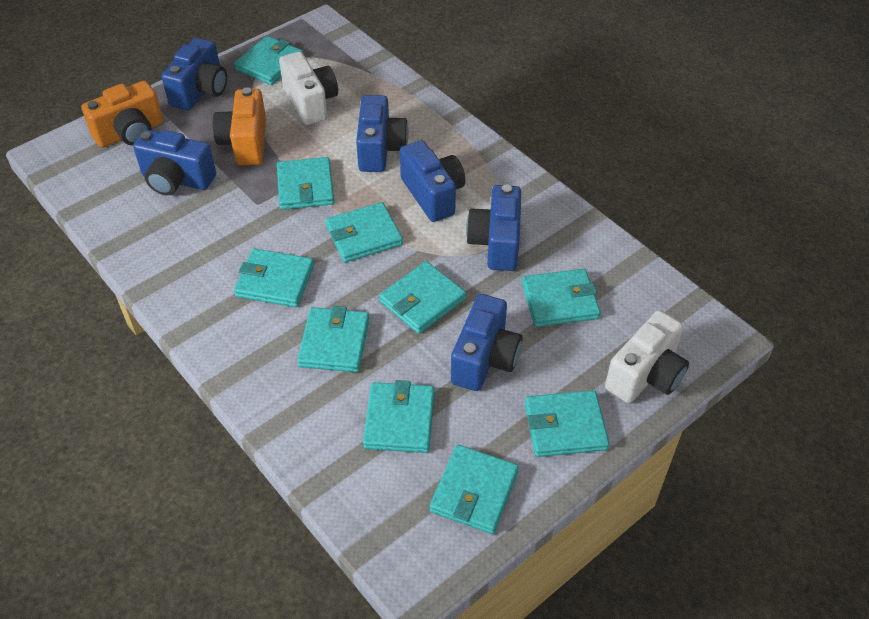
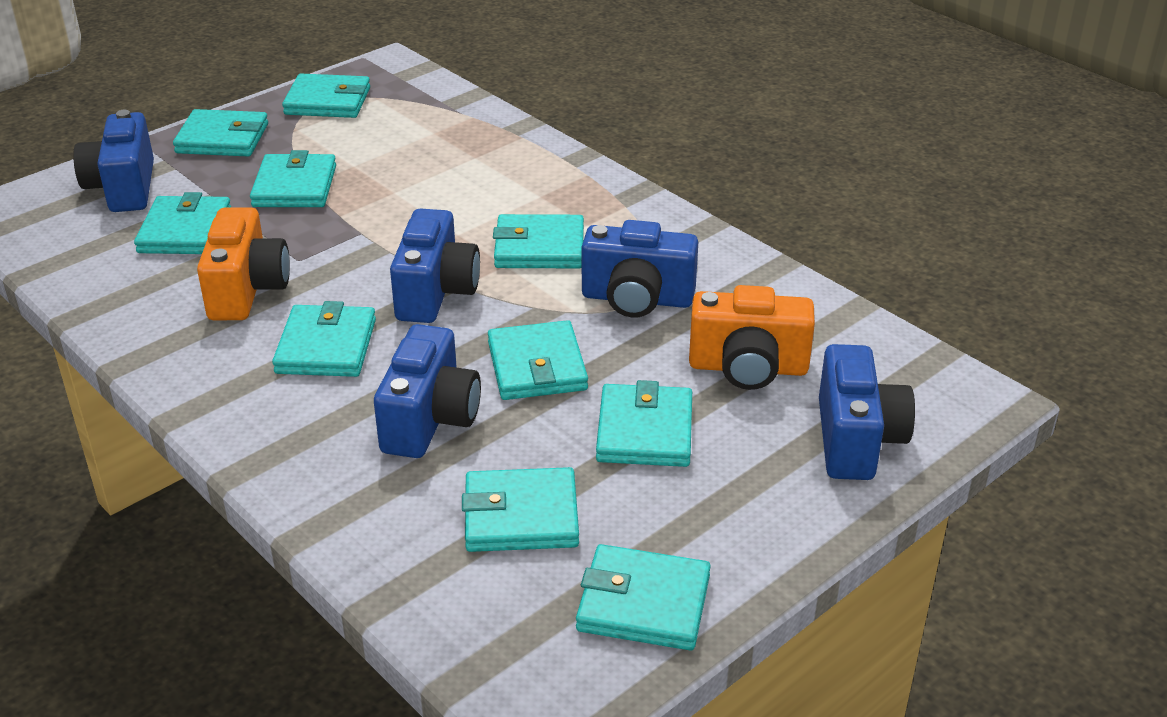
blue camera: [133,130,216,196] [161,38,227,110] [356,95,409,172] [400,140,465,222] [451,294,523,391] [466,184,521,271] = 6 -> [73,110,154,212] [374,324,481,458] [390,209,480,323] [582,220,698,317] [819,344,915,480] = 5
white camera: [279,52,338,125] [605,310,689,403] = 2 -> none = 0

